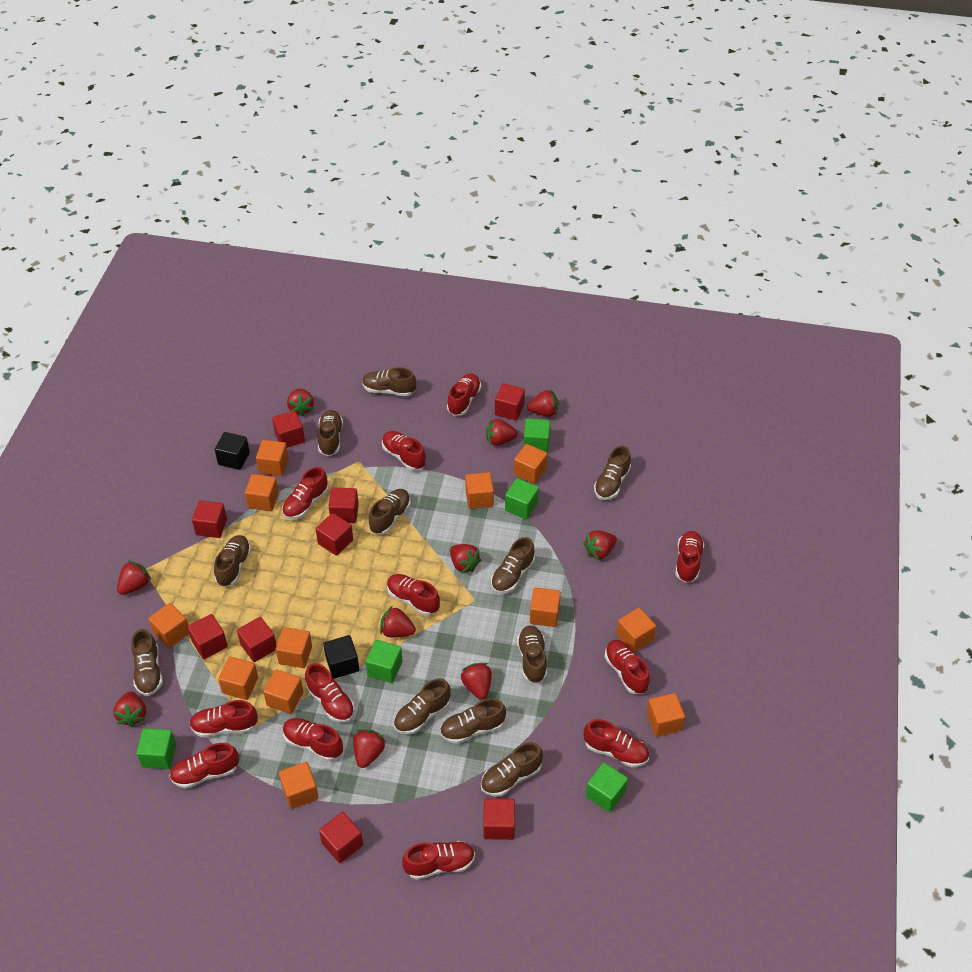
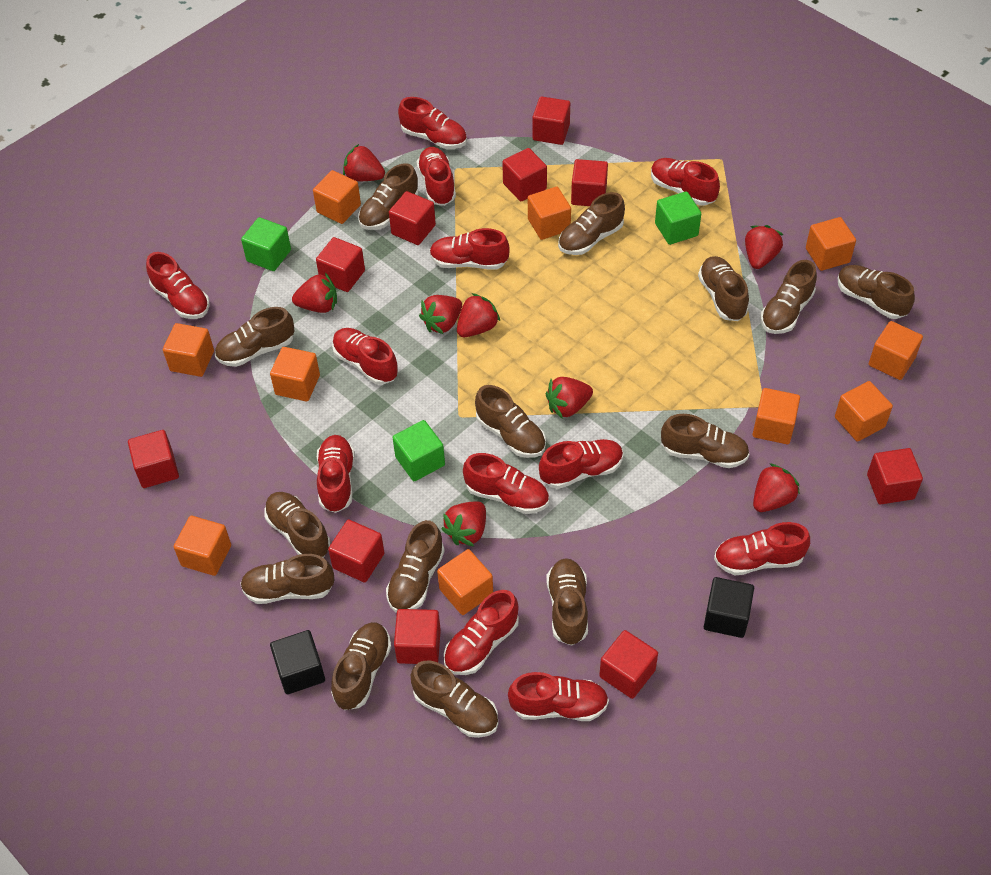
brown shoe: [131,629,163,696] [214,535,251,587] [317,410,343,456] [362,367,416,397] [369,489,411,534] [394,678,451,734] [440,699,506,744] [481,742,543,797] [491,537,535,593] [517,626,547,683] [594,446,631,500] = 11 -> [215,307,294,367] [240,554,334,604] [264,492,330,558] [331,622,391,710] [358,163,419,230] [386,520,445,613] [411,661,498,738] [475,385,546,458] [547,558,588,646] [558,192,625,255] [661,414,750,468] [698,256,749,321] [761,260,817,334] [838,265,915,319] = 14
green cube: [137,728,176,769] [366,640,402,683] [505,478,539,519] [524,419,550,453] [586,763,628,812] = 5 -> [241,217,291,271] [393,420,445,481] [655,191,701,245] = 3
orange cube: [148,603,189,648] [218,657,258,700] [245,474,279,511] [256,440,289,476] [263,669,304,714] [276,627,312,668] [279,762,319,809] [465,472,494,509] [514,444,547,484] [530,587,561,627] [616,608,656,652] [646,693,685,737] = 12 -> [163,323,214,377] [174,516,231,576] [270,347,320,401] [313,170,361,224] [437,549,493,615] [528,187,571,240] [753,388,800,444] [806,217,856,271] [835,381,893,442] [869,321,923,380] = 10
red cube: [187,614,228,659] [192,500,227,538] [237,617,277,662] [272,410,305,448] [316,513,353,556] [319,812,363,863] [329,488,359,523] [483,798,515,840] [495,383,525,420] = 9 -> [128,430,179,488] [316,237,365,292] [328,520,384,582] [389,191,436,245] [394,609,441,664] [502,148,547,201] [533,96,570,145] [571,159,608,206] [599,630,658,699] [867,448,923,504] = 10
red strawberry: [113,691,146,727] [117,561,151,595] [287,389,314,417] [353,729,386,768] [380,606,416,637] [450,544,481,574] [461,663,492,700] [486,418,518,446] [527,389,558,417] [584,530,617,560] = 10 -> [292,273,337,313] [343,144,385,181] [419,295,462,334] [442,501,486,546] [457,293,500,337] [546,377,593,419] [745,225,783,269] [753,463,800,512] = 8

